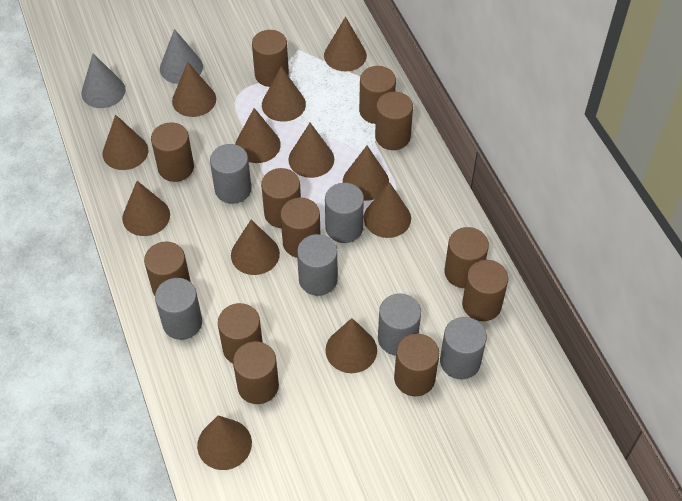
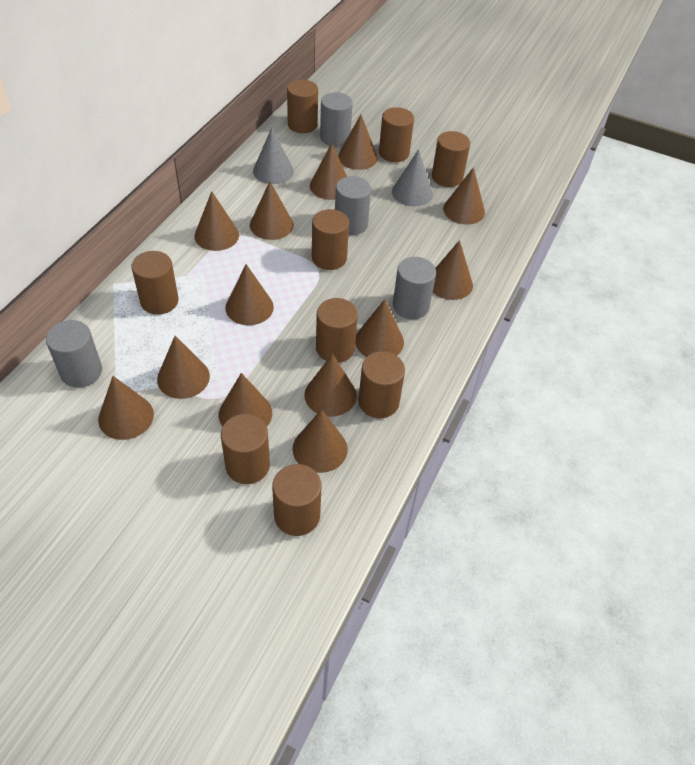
brown cone: [103,115,148,170] [122,181,170,236] [172,62,216,117] [197,415,252,470] [231,220,280,275] [235,108,281,163] [262,66,306,122] [288,123,334,178] [324,17,367,71] [325,318,377,373] [343,145,389,201] [363,182,411,238] = 12 -> [98,376,154,440] [157,336,210,399] [194,191,239,251] [219,373,272,427] [226,264,274,325] [250,181,293,240] [293,409,348,473] [304,354,357,417] [310,143,347,200] [338,114,378,170] [355,299,404,357] [433,240,473,300] [443,167,485,225] = 13
brown cylinder: [144,242,191,296] [151,122,194,182] [218,303,263,363] [233,341,279,404] [252,30,289,87] [261,168,301,228] [280,197,320,258] [359,66,396,124] [375,92,413,150] [394,334,439,396] [444,227,489,288] [462,260,508,321] = 12 -> [132,251,178,315] [221,414,270,484] [272,464,321,536] [287,79,318,133] [312,209,349,270] [316,298,358,363] [358,351,405,418] [379,107,414,162] [432,131,470,187] = 9
grey cylinder: [155,278,202,340] [210,144,251,204] [297,234,338,296] [325,183,364,243] [378,293,421,355] [440,317,487,379] = 6 -> [46,320,102,388] [320,92,352,147] [335,176,371,235] [393,257,436,319] = 4

